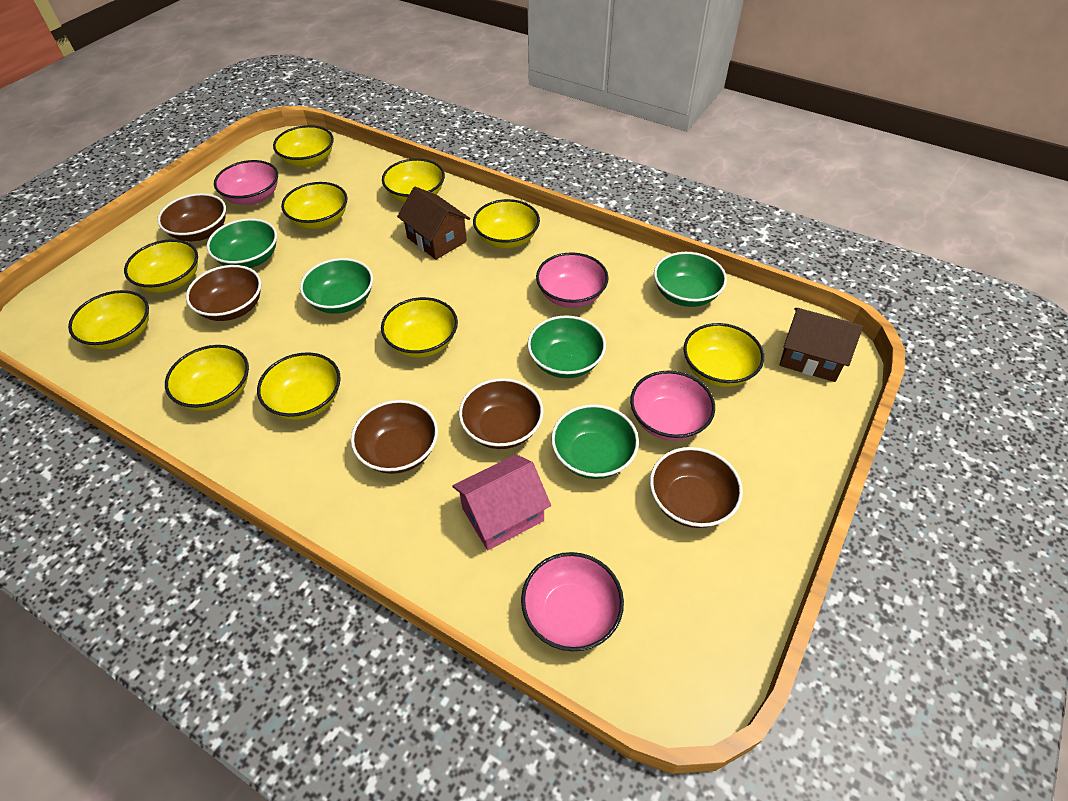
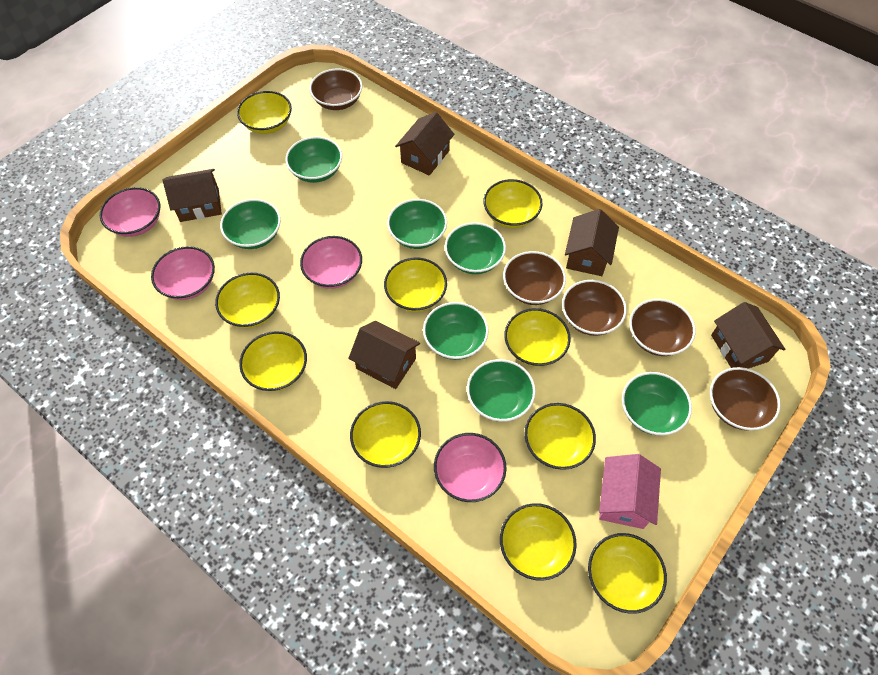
brown house: [397,187,470,260] [780,308,863,382] = 2 -> [163,169,222,222] [348,321,420,389] [395,112,455,176] [565,209,619,276] [711,302,786,369] = 5
green bowl: [207,218,277,268] [300,258,373,314] [527,315,606,378] [551,404,639,479] [654,252,727,307] = 5 -> [220,199,281,249] [285,137,342,183] [387,199,447,249] [423,302,489,360] [445,222,506,274] [467,359,536,422] [622,372,692,436] = 7

